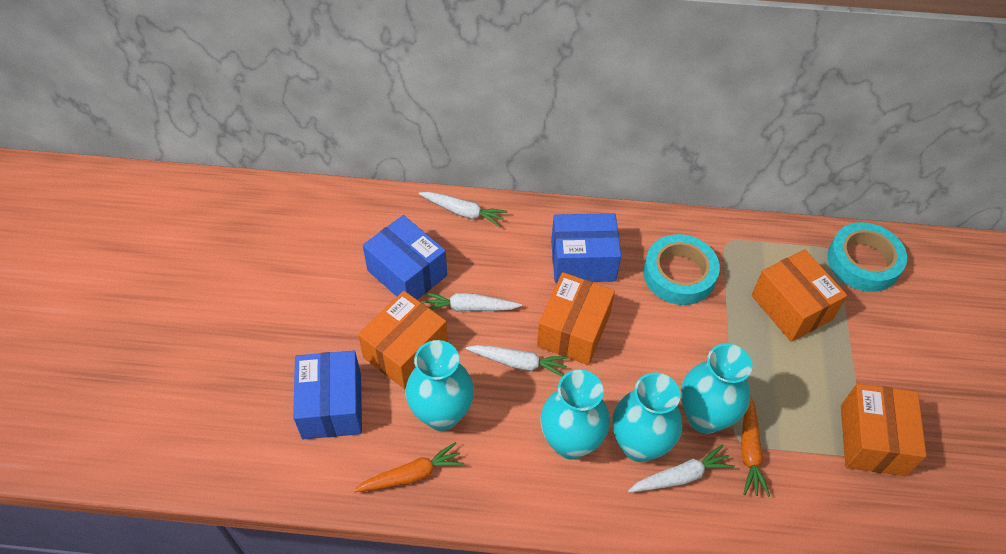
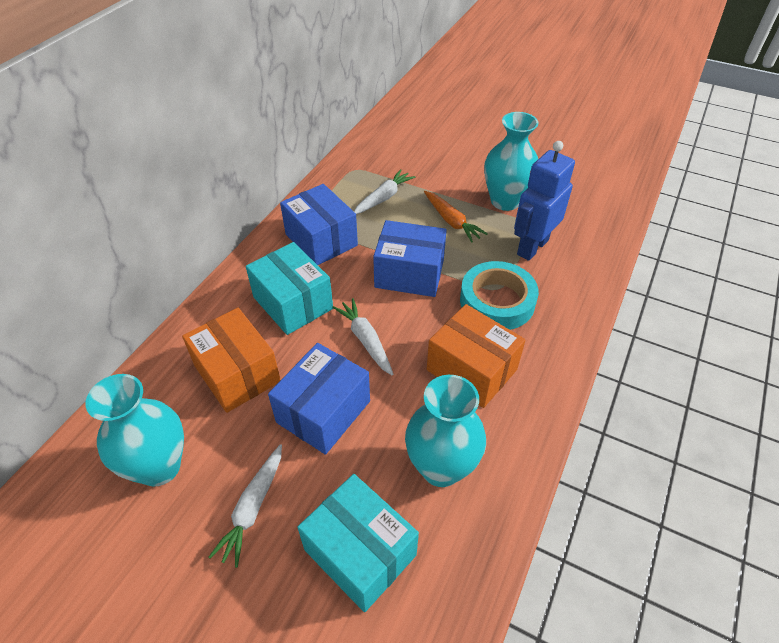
blue robot: none = 0 -> [514,141,575,261] = 1
orange box: [358,291,448,389] [537,272,615,365] [751,249,847,342] [841,384,927,476] = 4 -> [182,308,281,413] [427,304,526,408] = 2
orange carrot: [353,442,464,492] [741,396,770,497] = 2 -> [424,191,488,243] = 1
turquoise box: none = 0 -> [246,242,333,335] [297,474,419,612] = 2
turquoise tape: [643,234,720,305] [827,222,907,292] = 2 -> [460,261,539,330] = 1
turquoise vase: [406,340,474,431] [540,370,610,460] [613,372,682,462] [681,343,752,434] = 4 -> [86,374,184,486] [405,375,486,487] [484,112,538,211] = 3
white carrot: [419,192,507,227] [423,292,522,312] [466,345,569,377] [628,444,735,492] = 4 -> [209,444,282,568] [332,298,393,375] [354,169,415,214] = 3

